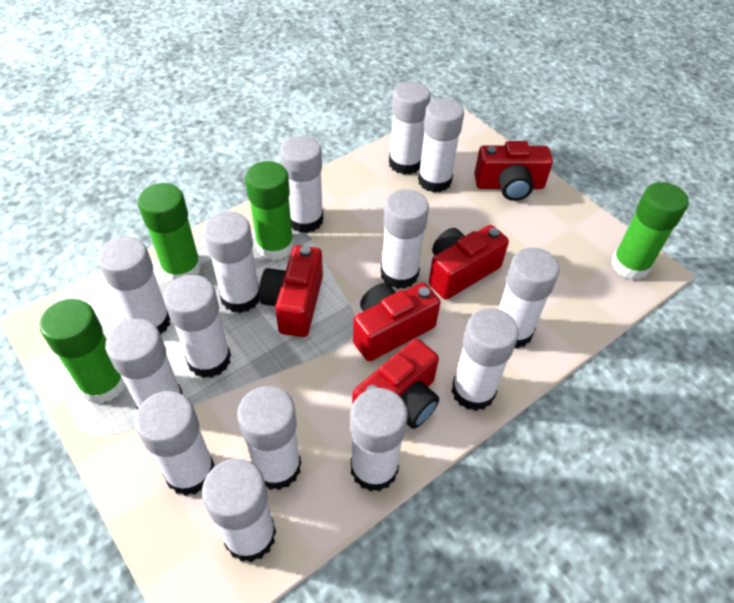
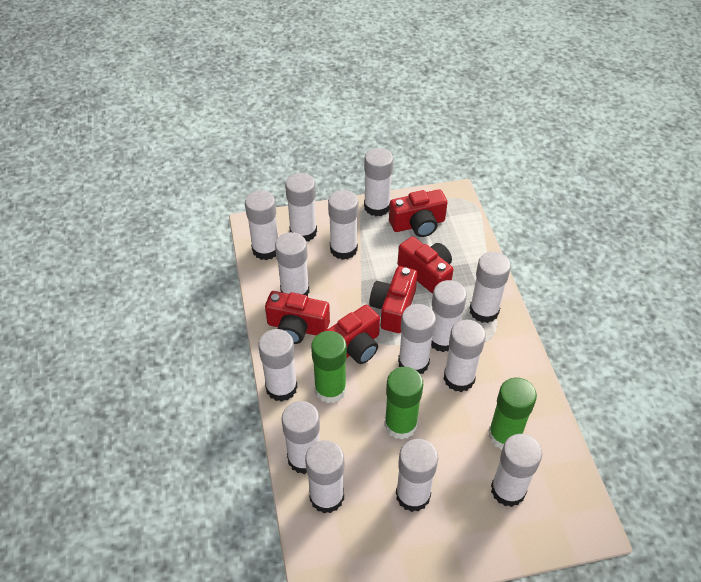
green glue stick: [40,299,125,404] [138,183,202,281] [245,161,294,260] [611,182,689,280] = 4 -> [311,331,347,403] [384,367,423,440] [488,377,537,450] = 3

